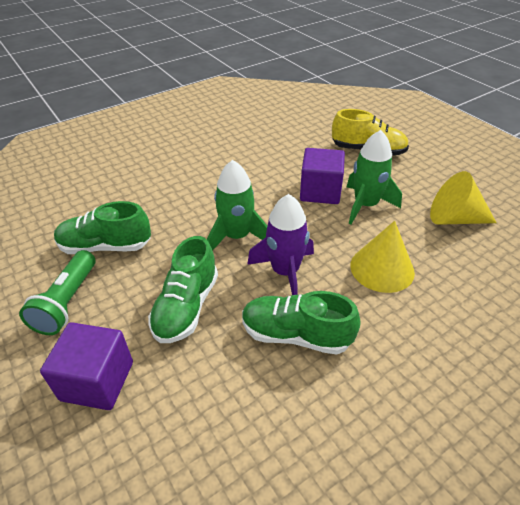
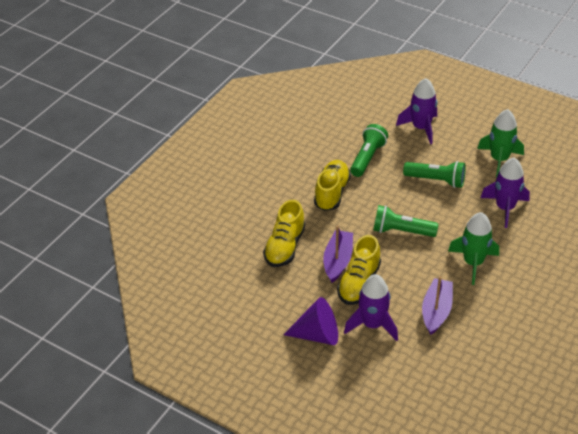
green flashlight: [19,250,95,335] = 1 -> [350,124,388,177] [373,205,438,237] [403,161,466,188] = 3
green shoe: [54,201,151,254] [148,236,218,343] [242,291,361,355] = 3 -> none = 0
purple boat: none = 0 -> [323,225,353,283] [422,276,453,335] = 2
purple cone: none = 0 -> [283,297,338,345] = 1
purple cube: [40,322,133,410] [300,148,345,204] = 2 -> none = 0
purple rocket: [247,194,314,295] = 1 -> [344,274,398,341] [396,78,437,144] [480,158,530,228] = 3
yellow cone: [350,221,415,293] [430,171,497,225] = 2 -> none = 0
yellow shoe: [332,109,409,156] = 1 -> [263,200,305,267] [314,160,351,211] [337,235,381,305] = 3

